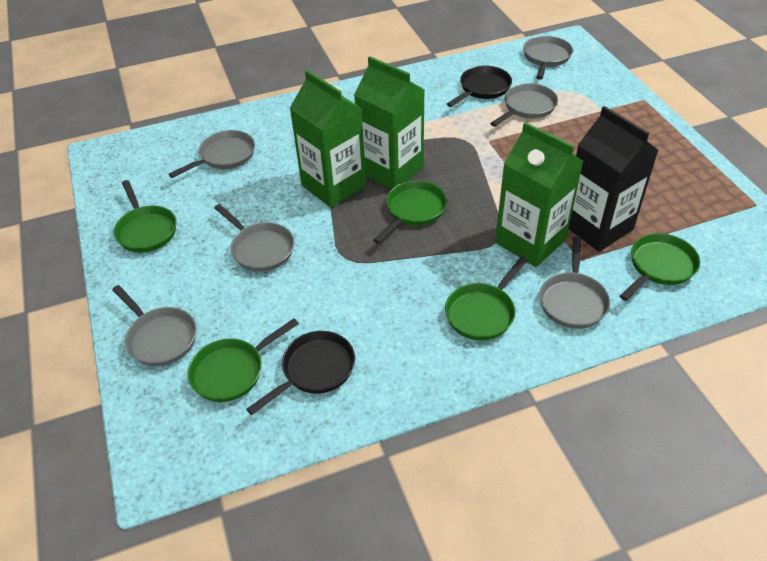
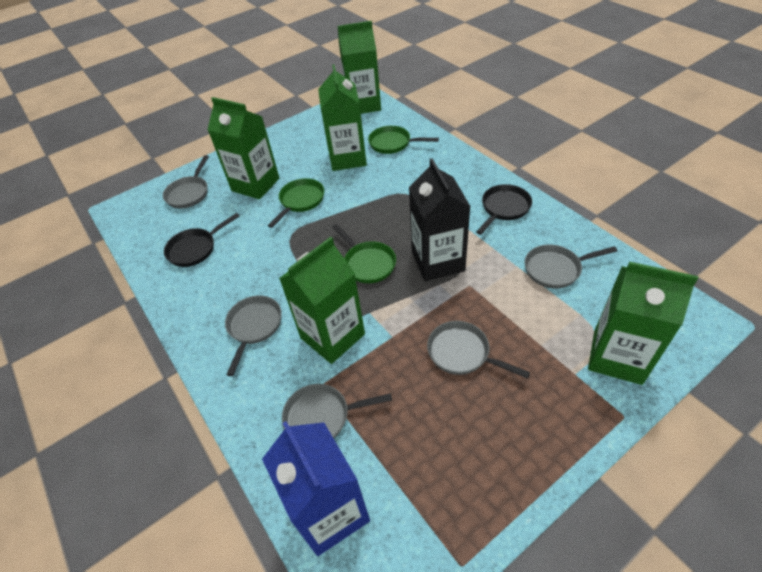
blue carton: none = 0 -> [262,421,370,556] = 1
green carton: [290,70,366,208] [354,56,425,189] [495,122,583,267] = 3 -> [207,97,279,199] [279,237,365,364] [318,64,367,171] [338,21,381,114] [588,262,698,385] = 5
green pan: [114,180,176,253] [187,318,299,402] [373,181,447,244] [445,256,528,340] [620,233,700,301] = 5 -> [268,178,324,228] [332,224,396,283] [368,126,439,154] = 3
grey pan: [112,285,196,366] [169,130,255,178] [214,204,294,272] [490,83,558,127] [523,36,573,80] [539,236,610,329] = 6 -> [163,155,209,209] [225,295,282,376] [282,384,392,438] [427,321,530,379] [525,245,617,289] = 5

